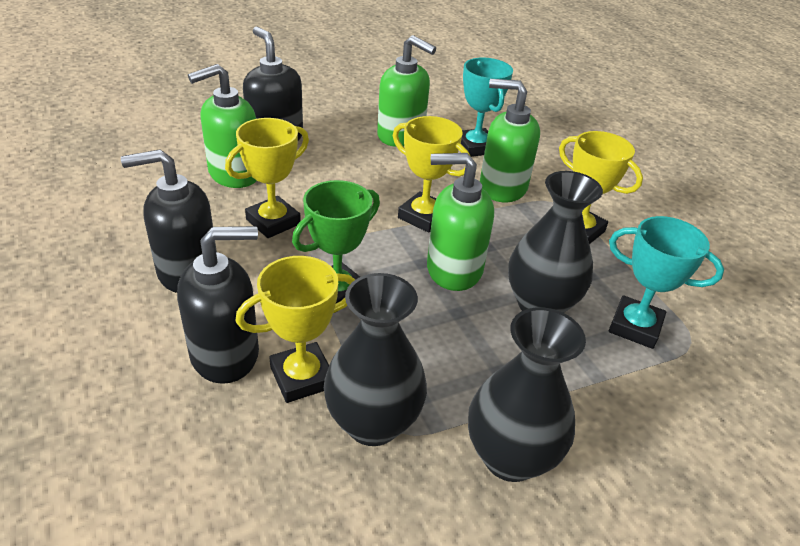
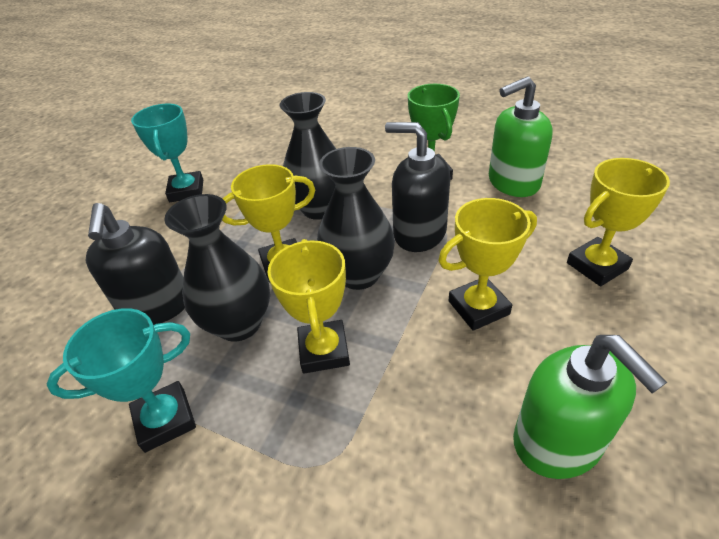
black soap dispenser: [121,149,217,293] [177,226,259,384] [243,27,303,141] = 3 -> [86,203,185,325] [385,122,450,252] = 2
green soap dispenser: [188,64,257,188] [377,35,436,147] [427,153,494,291] [480,79,540,202] = 4 -> [489,76,553,197] [513,335,667,479] = 2

